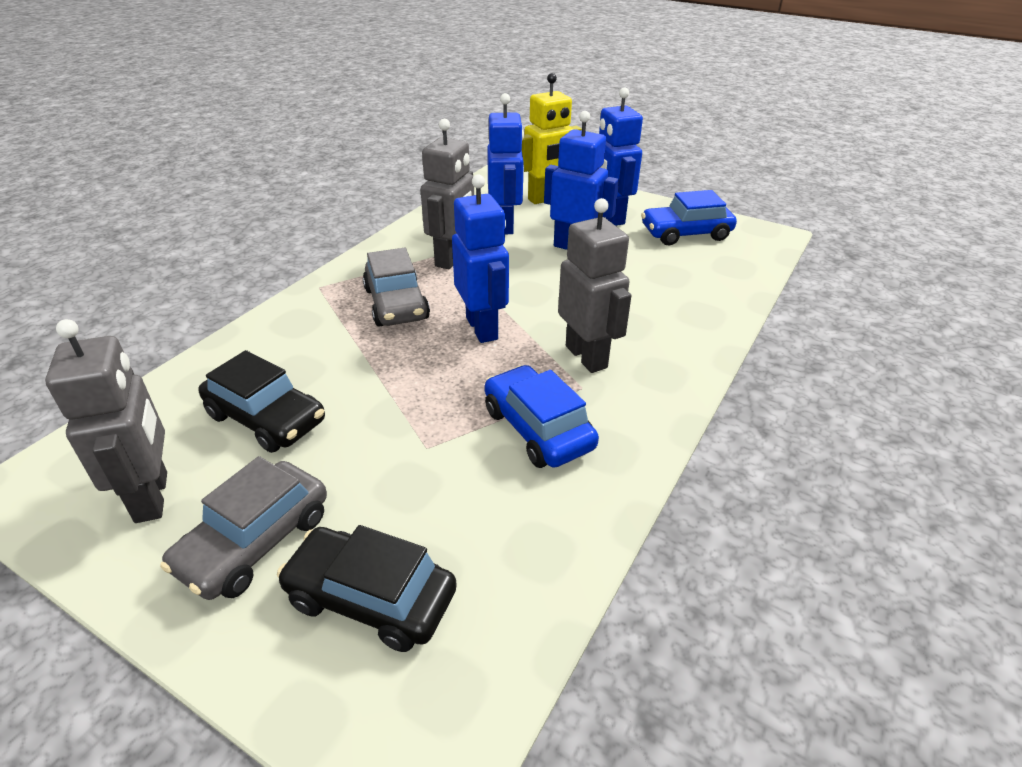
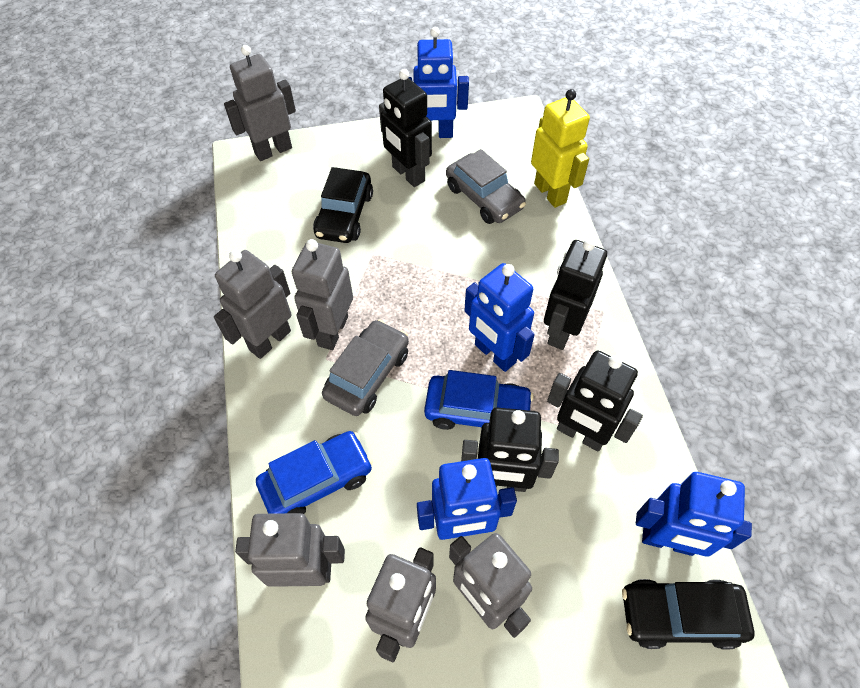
black robot: none = 0 -> [379,69,432,187] [461,407,559,492] [544,239,607,350] [547,350,643,452] = 4
grey robot: [45,319,167,523] [420,119,474,269] [558,198,631,373] = 3 -> [214,250,291,359] [224,45,296,161] [235,513,345,587] [292,239,353,350] [365,548,436,662] [449,533,532,638] = 6

